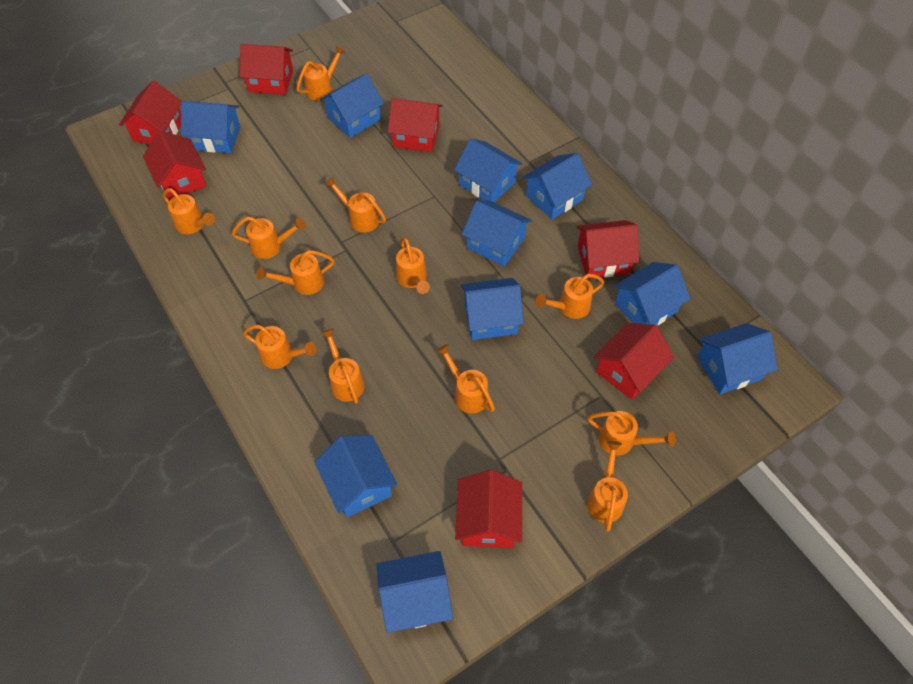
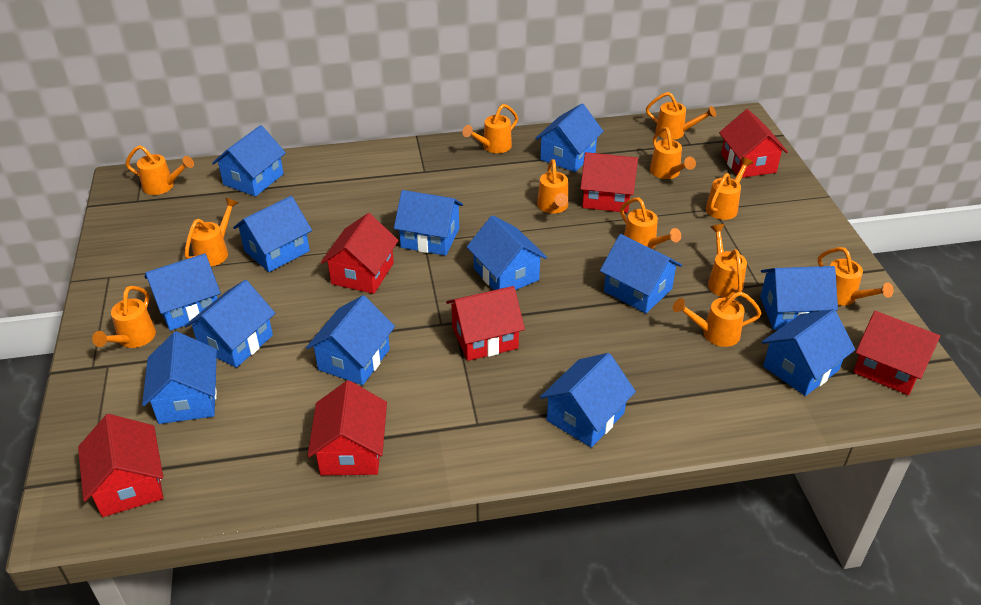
blue house: [181,101,241,153] [315,435,397,518] [320,74,384,138] [377,551,453,633] [454,139,522,203] [461,278,524,340] [462,200,532,266] [522,153,592,219] [613,262,690,325] [697,323,778,394] = 10 -> [142,331,217,424] [145,253,221,331] [185,280,275,368] [212,125,286,197] [233,196,312,272] [306,295,395,385] [394,190,463,256] [467,215,547,290] [535,104,604,172] [540,353,636,448] [600,234,682,313] [760,266,838,330] [762,309,855,396] = 13

